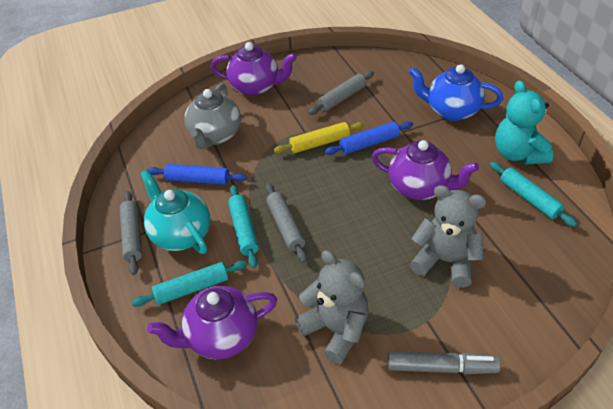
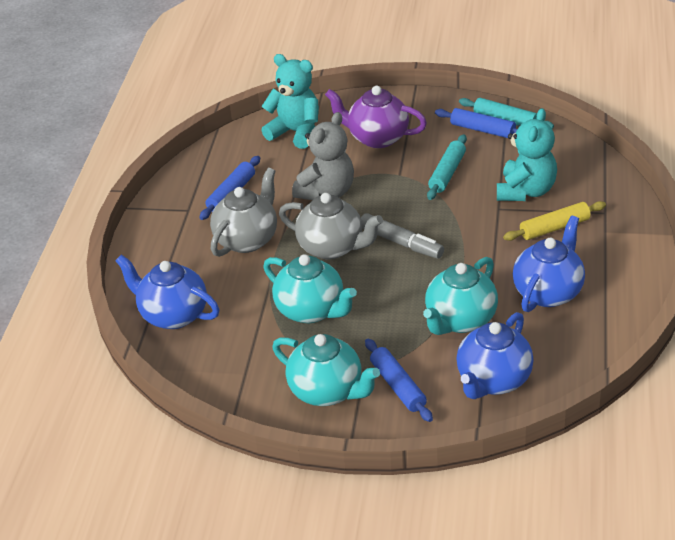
blue rolling pin: [148,164,247,185] [325,121,413,155] = 2 -> [199,156,260,220] [365,339,433,422] [435,108,517,138] = 3
blue teapot: [409,64,503,121] = 1 -> [115,254,219,329] [457,312,534,399] [513,215,585,312] = 3
grey rolling pin: [120,191,142,275] [265,183,307,263] [308,71,374,115] = 3 -> none = 0
grey teapot: [184,83,241,149] = 1 -> [210,168,277,257] [279,193,383,259] = 2
grey teddy bear: [294,250,369,364] [410,185,486,288] = 2 -> [292,112,354,200] = 1
purple teapot: [147,286,277,359] [211,42,297,96] [372,140,479,200] = 3 -> [325,86,427,148] = 1
turquoise rolling pin: [132,261,247,307] [228,185,259,268] [490,162,577,227] = 3 -> [427,134,467,200] [459,98,554,129] = 2
turquoise teapot: [140,170,210,254] = 1 -> [263,254,357,323] [272,334,380,406] [423,257,498,335] = 3
turquoise teddy bear: [495,80,553,165] = 1 -> [261,54,319,149] [497,108,557,201] = 2

